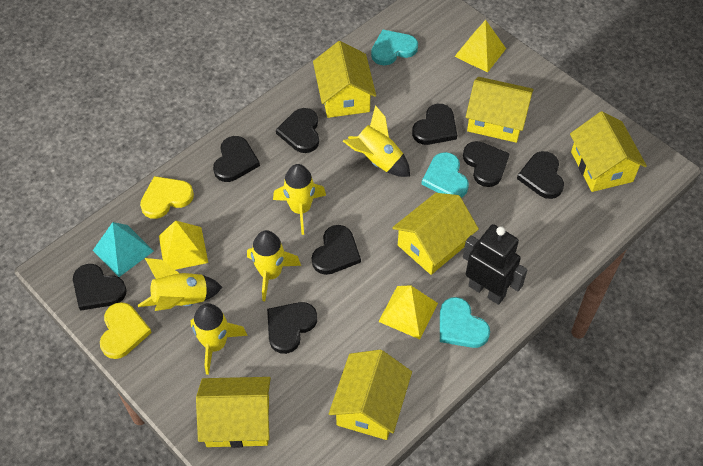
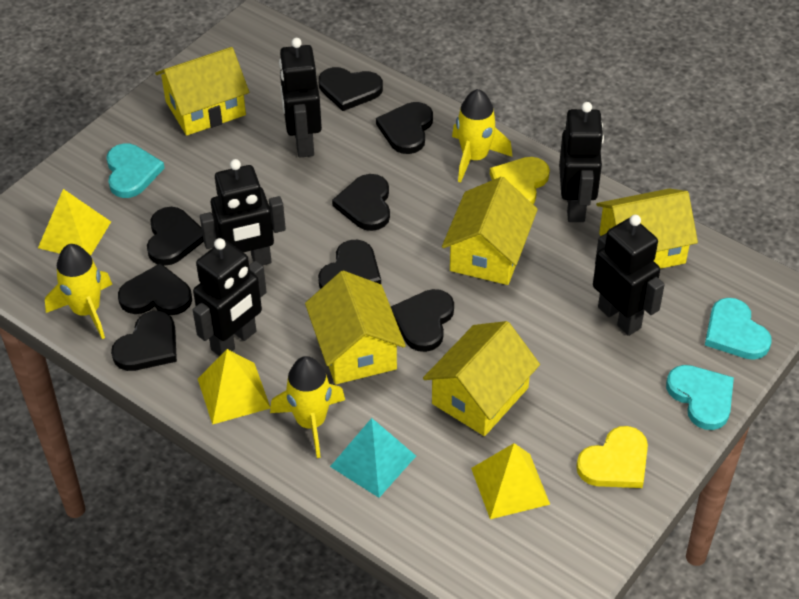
black robot: [463,224,527,305] = 1 -> [193,238,267,356] [200,159,286,265] [279,38,322,158] [559,102,604,222] [593,215,665,336] = 5
yellow house: [196,377,271,448] [313,41,376,118] [329,350,412,440] [392,193,479,275] [466,77,534,143] [570,111,647,192] = 6 -> [155,47,249,136] [305,271,406,384] [423,321,540,436] [442,177,538,285] [596,189,698,269] = 5
yellow rocket: [138,258,222,311] [190,303,248,375] [247,230,301,301] [273,164,326,235] [343,105,410,177] = 5 -> [45,244,112,339] [270,356,345,458] [452,89,512,183] = 3

